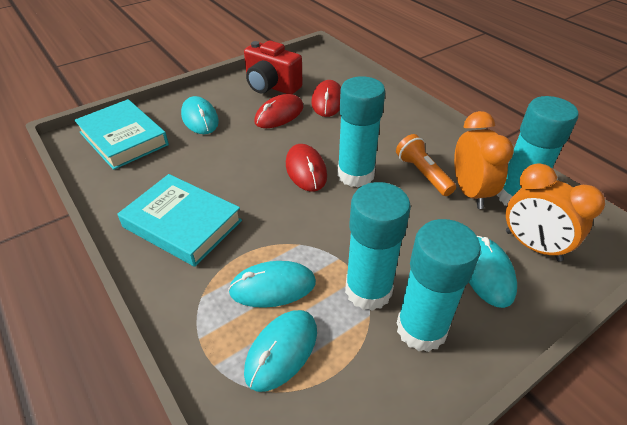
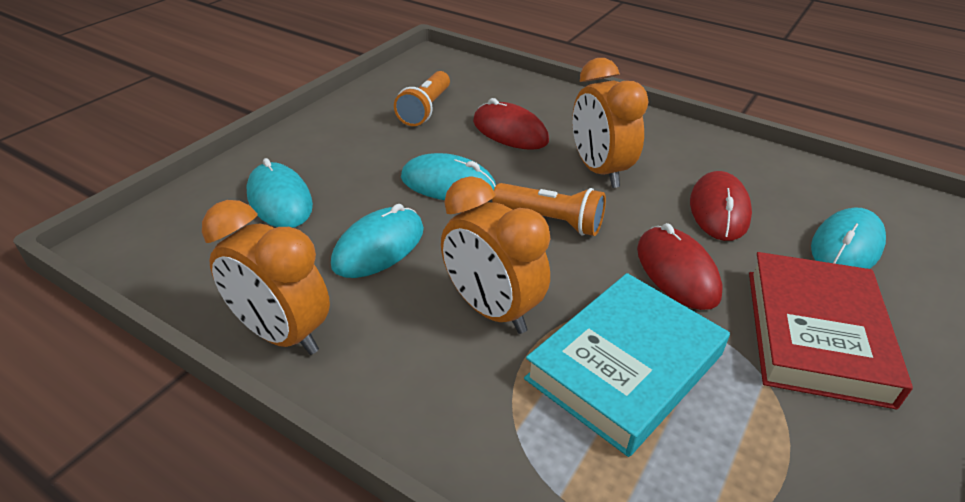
orange clock: [454,111,514,209] [506,164,605,262] = 2 -> [202,200,330,355] [441,176,551,334] [572,58,649,188] = 3
orange flashlight: [396,134,456,196] = 1 -> [394,71,450,126] [492,183,606,236] = 2
red book: none = 0 -> [749,252,913,410] = 1
red camera: [244,40,303,94] = 1 -> none = 0
turquoise book: [74,99,169,170] [118,174,242,267] = 2 -> [524,273,730,457] = 1
turquoise glue stick: [337,76,385,187] [345,182,411,311] [397,219,481,352] [497,96,578,206] = 4 -> none = 0

